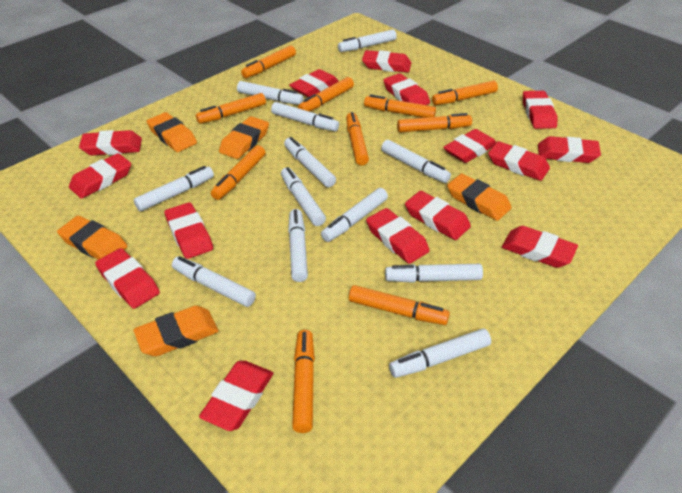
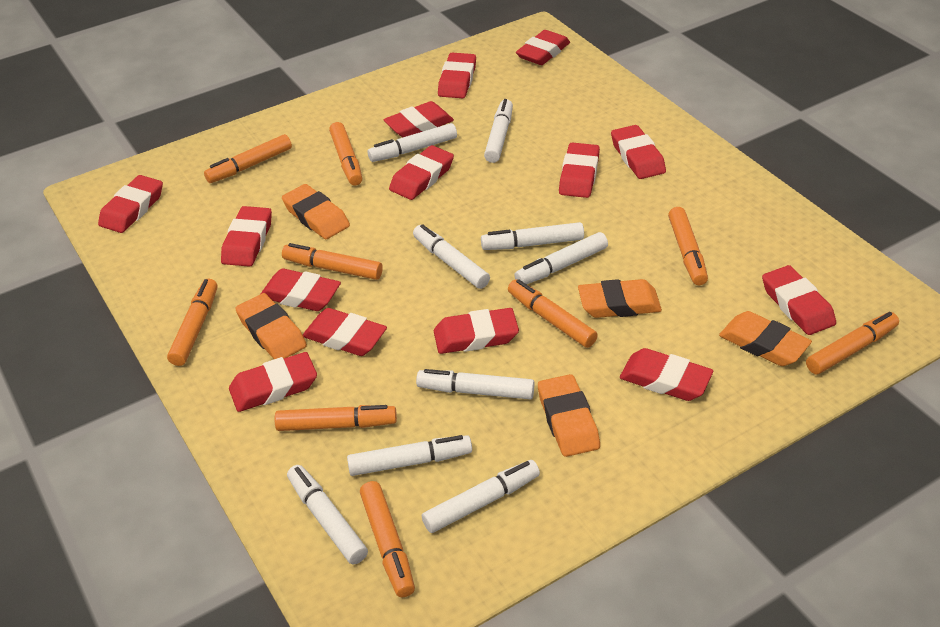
orange marker: [196,93,266,124] [211,145,266,200] [241,45,296,78] [292,330,315,433] [298,77,354,112] [346,112,369,165] [349,285,450,325] [364,94,436,118] [397,113,472,132] [432,81,498,105] = 10 -> [167,279,217,366] [204,134,292,183] [275,405,397,431] [282,243,383,280] [329,122,362,186] [360,481,415,597] [508,279,598,348] [668,207,708,285] [806,312,899,375] = 9
red eraser: [69,153,131,199] [79,130,142,156] [95,248,160,309] [164,202,213,259] [199,361,273,431] [289,69,339,97] [362,50,411,73] [366,208,430,264] [383,73,430,105] [405,191,471,240] [443,129,496,163] [488,141,550,181] [502,226,578,268] [523,91,557,129] [538,136,601,163] = 15 -> [98,175,163,233] [221,206,272,267] [229,352,317,412] [261,268,341,311] [303,308,387,356] [384,101,454,138] [389,145,454,200] [434,308,519,354] [438,53,476,98] [516,30,570,65] [559,143,600,198] [611,125,666,179] [620,348,713,401] [762,265,836,335] = 14
white marker: [134,166,214,211] [172,256,256,307] [237,81,304,105] [271,102,339,131] [281,167,326,226] [284,137,336,187] [288,209,308,282] [321,188,388,242] [338,29,397,52] [381,140,451,183] [385,264,483,283] [389,328,491,378] = 12 -> [287,465,368,565] [347,435,472,476] [368,123,457,162] [413,224,490,289] [416,369,534,400] [422,460,540,533] [481,222,584,250] [484,99,513,163] [514,232,608,284] = 9

